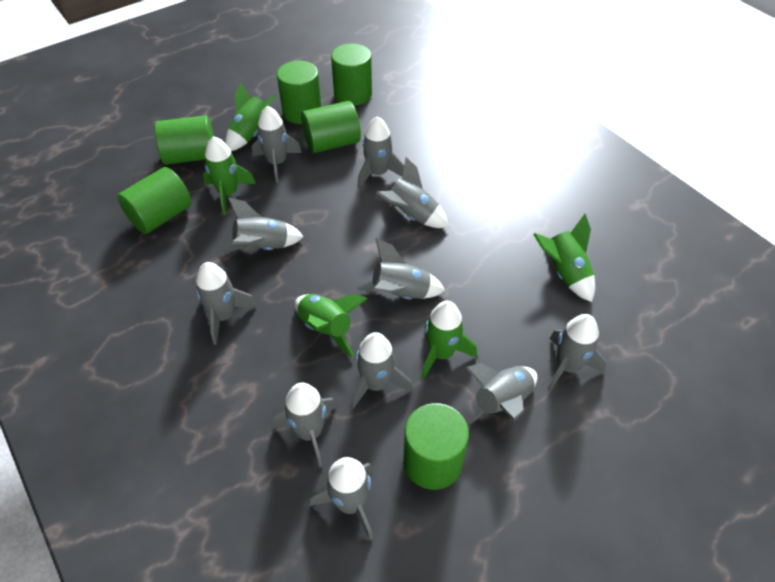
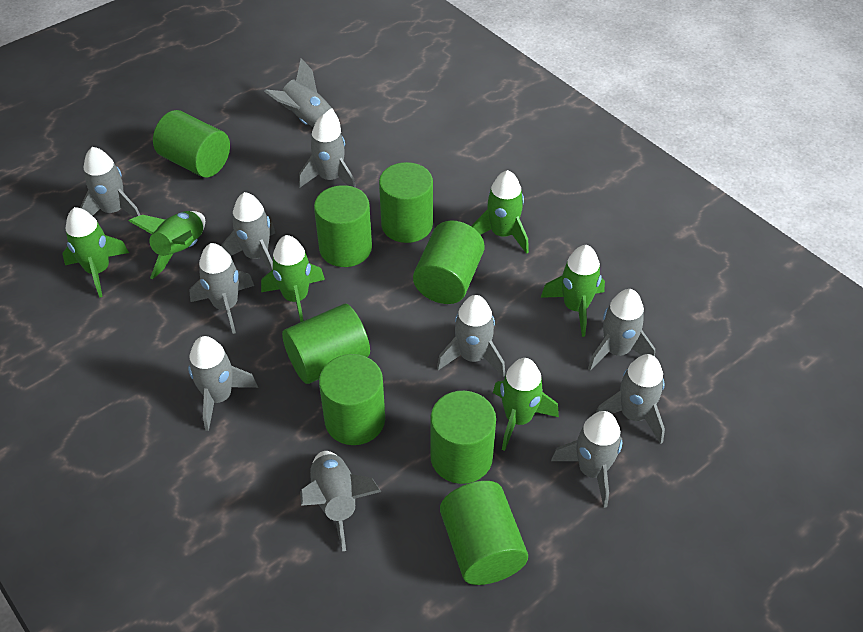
green cylinder: [117,167,192,234] [155,115,214,165] [277,61,322,124] [301,101,361,153] [331,43,372,106] [403,403,469,490] = 6 -> [153,110,230,177] [282,304,370,384] [314,185,372,267] [319,354,385,445] [379,162,433,243] [413,221,485,304] [430,391,496,484] [440,481,528,585] = 8
green rocket: [203,136,256,215] [225,83,276,151] [295,294,367,358] [421,301,477,380] [533,214,595,302] = 5 -> [62,207,129,298] [129,211,205,279] [261,235,325,322] [471,170,529,254] [493,358,559,451] [541,245,605,337] = 6

